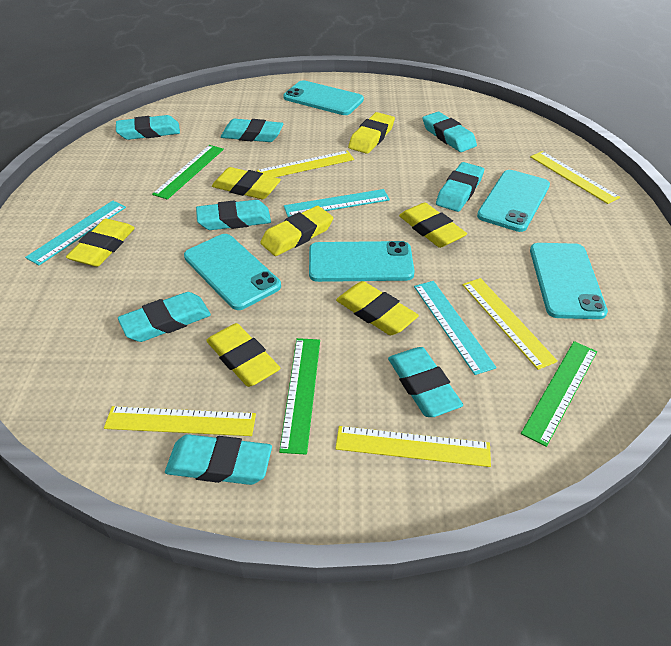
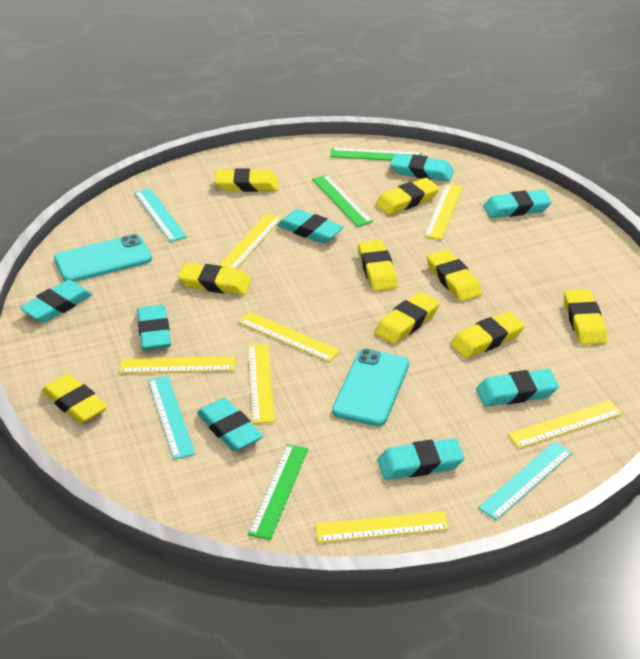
turquoise phone: [184,234,281,310] [283,80,364,115] [309,241,415,282] [477,170,550,232] [530,243,608,319] = 5 -> [54,234,152,282] [332,349,409,426] = 2
yellow eraser: [66,219,135,267] [206,323,281,387] [212,167,281,199] [260,206,333,256] [336,281,419,335] [348,112,395,154] [399,202,467,248] = 7 -> [42,374,108,424] [178,263,251,295] [215,169,278,192] [358,240,398,291] [374,292,440,345] [375,178,440,215] [427,249,482,302] [450,312,524,359] [564,289,607,345] = 9
yellow ruler: [104,406,256,436] [257,150,354,177] [335,426,491,467] [462,278,558,370] [530,151,620,204] = 5 -> [120,356,235,373] [219,213,282,269] [238,312,341,362] [248,344,275,424] [315,511,449,543] [424,184,463,240] [508,400,622,449] = 7

